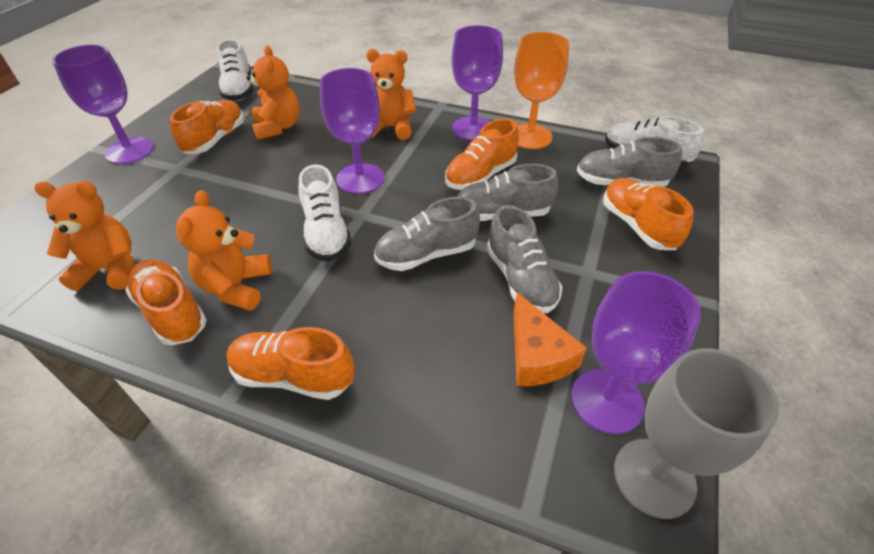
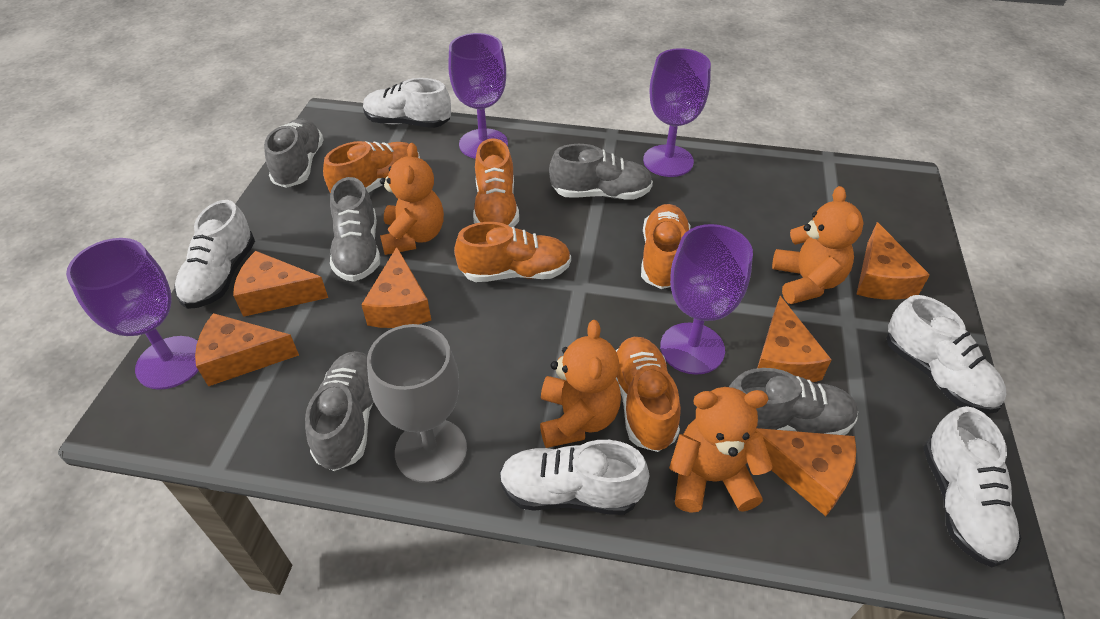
grey shoe: [374,197,480,271] [457,164,558,221] [487,205,562,313] [577,137,682,187] = 4 -> [264,118,324,188] [305,351,374,471] [330,177,380,282] [549,144,653,199] [729,368,858,435] = 5
orange cheese: [513,293,587,386] = 1 -> [195,313,299,386] [233,251,328,317] [361,247,431,328] [755,428,856,516] [757,296,832,382] [856,222,930,300] = 6
orange goblet: [514,32,569,149] = 1 -> none = 0
white shoe: [217,39,254,101] [299,164,352,261] [605,116,704,167] = 3 -> [174,200,255,309] [363,78,451,128] [499,440,650,515] [886,295,1007,414] [923,406,1021,567] = 5

